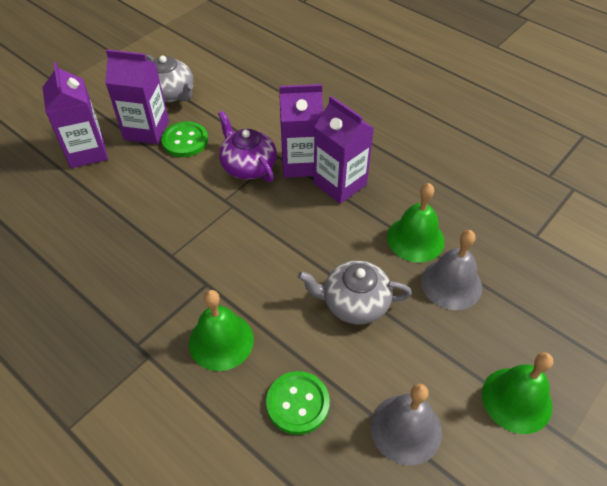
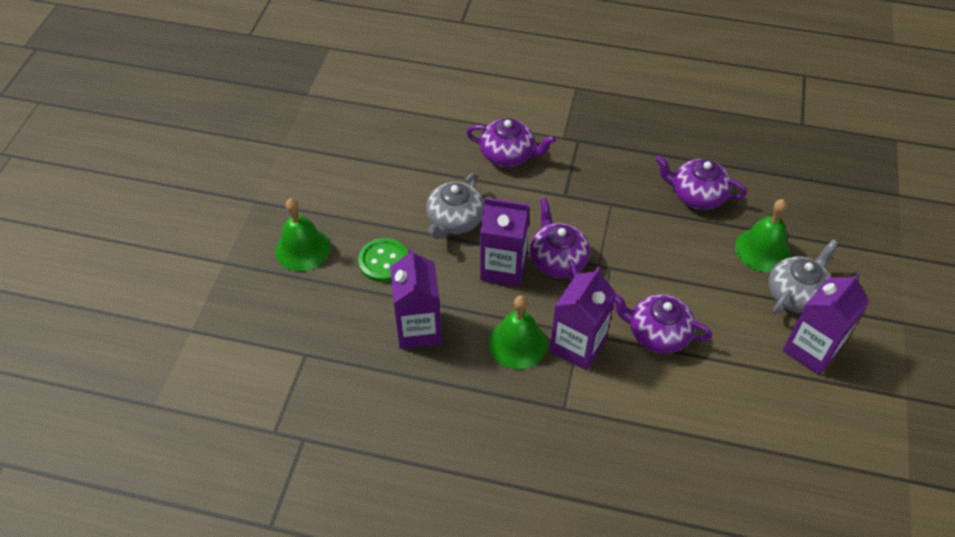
green button: [161,121,208,157] [266,371,330,435] = 2 -> [358,238,408,282] = 1
grey bell: [370,384,442,465] [421,230,482,310] = 2 -> none = 0
purple teapot: [218,111,277,182] = 1 -> [466,118,556,167] [530,198,590,282] [614,294,712,354] [655,156,747,210] = 4

